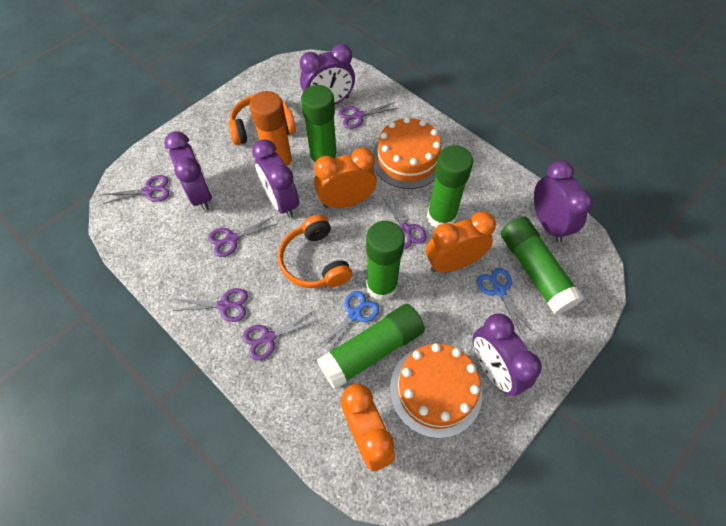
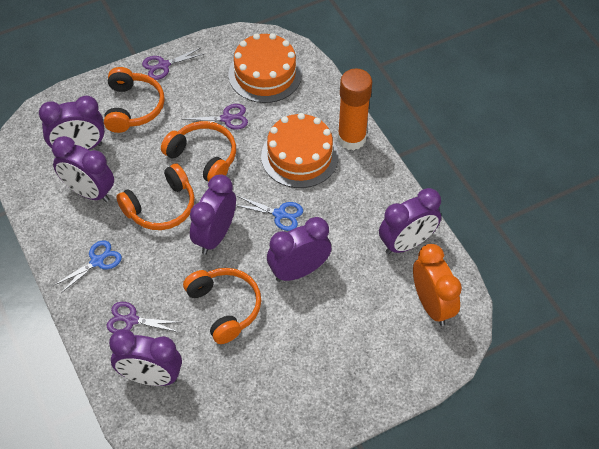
green glue stick: [301,85,337,168] [317,304,425,390] [366,221,405,301] [427,145,473,228] [501,217,584,315] = 5 -> none = 0
orange clock: [314,148,377,208] [341,384,395,471] [426,211,496,273] = 3 -> [413,244,462,326] = 1
orange headphones: [228,94,296,145] [278,215,352,288] = 2 -> [104,67,165,133] [116,163,195,230] [161,121,236,182] [183,268,261,344] = 4
purple clock: [164,131,212,211] [252,139,299,218] [300,44,355,104] [473,314,542,396] [534,160,593,242] = 5 -> [39,96,105,150] [52,136,114,202] [109,329,182,386] [190,174,236,254] [267,217,332,282] [379,188,441,254] = 6
purple scissors: [103,175,170,204] [173,288,248,322] [208,217,277,257] [243,311,318,360] [338,102,398,129] [382,192,427,249] = 6 -> [107,302,182,333] [142,47,204,80] [184,104,248,130] = 3

